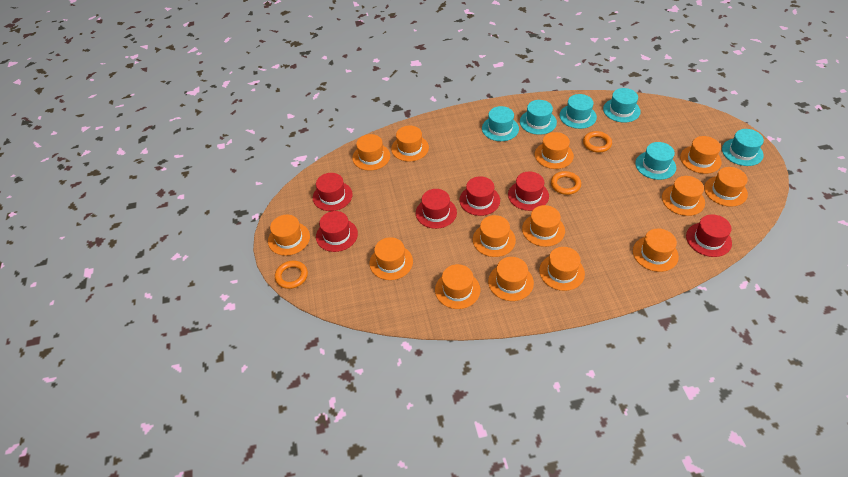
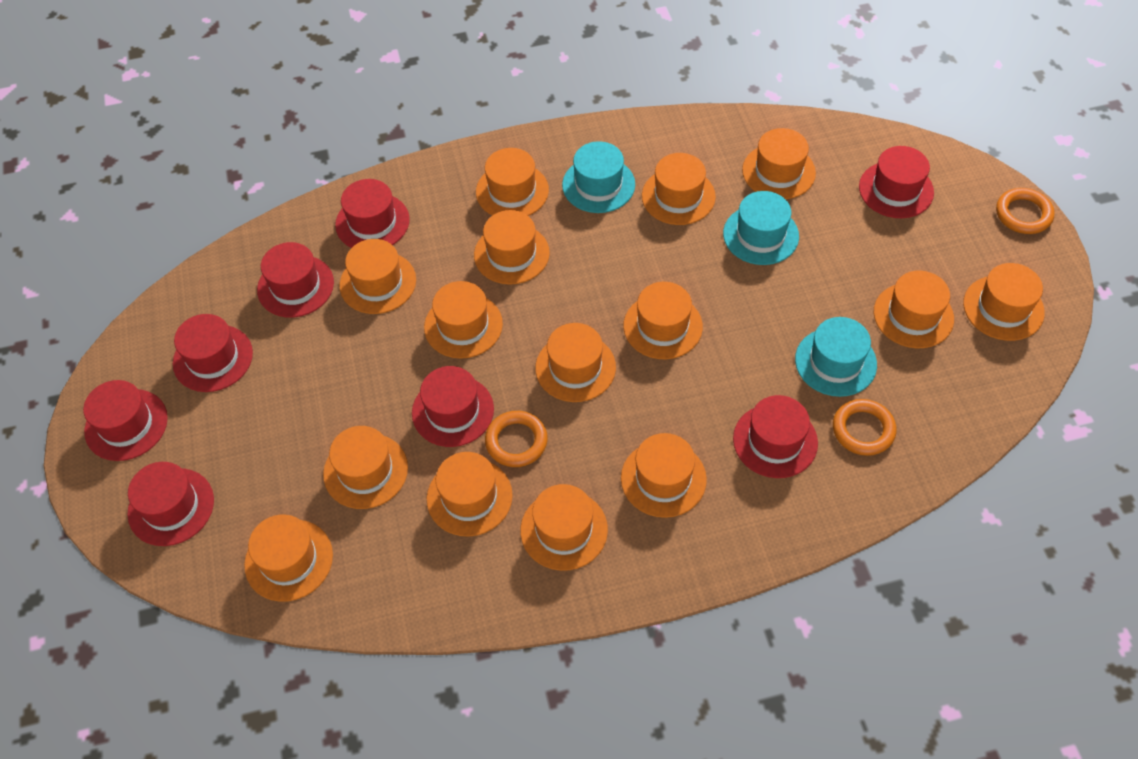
orange hat: [268,215,310,256] [352,134,390,171] [369,237,413,280] [391,126,429,162] [435,264,480,309] [473,215,516,257] [488,257,534,301] [522,205,565,247] [535,132,574,169] [539,247,585,291] [633,229,679,272] [662,176,705,216] [680,136,722,174] [704,167,748,207] = 14 -> [244,515,333,602] [323,426,408,509] [339,239,416,314] [424,281,503,359] [427,452,513,537] [474,210,550,285] [476,148,549,216] [520,484,608,571] [535,323,616,402] [621,433,707,518] [623,282,703,359] [642,153,716,225] [742,128,816,199] [874,270,954,348] [963,263,1045,341] = 15
red hat: [313,173,353,211] [316,211,358,252] [416,189,457,229] [459,176,500,216] [508,171,549,211] [686,214,732,257] = 6 -> [83,380,168,461] [127,462,214,546] [173,314,253,392] [257,242,334,318] [335,179,410,248] [412,366,494,447] [733,395,818,478] [859,146,934,218] = 8
turquoise hat: [482,106,519,141] [520,100,557,135] [560,94,597,129] [603,88,641,123] [635,142,676,180] [722,129,764,166] = 6 -> [562,141,635,213] [723,191,799,265] [795,317,877,397] = 3

